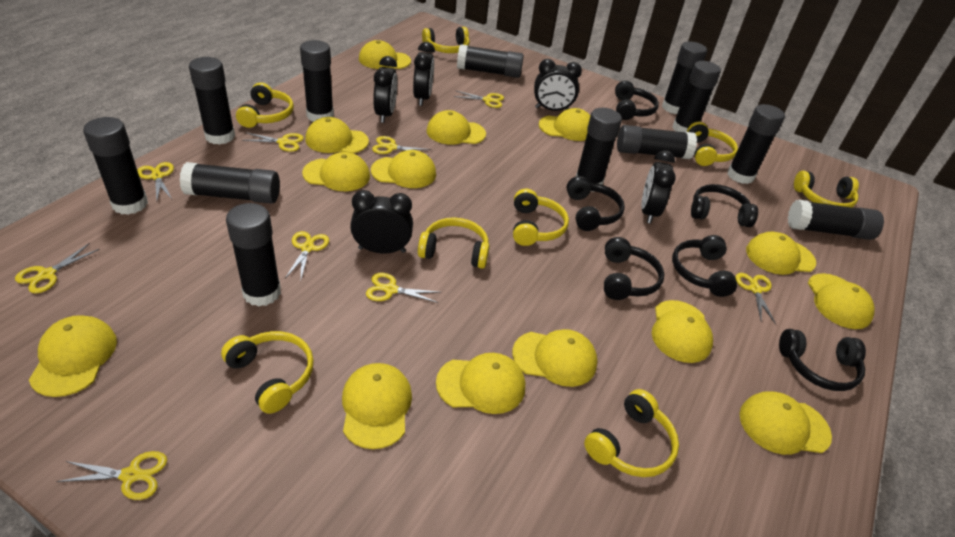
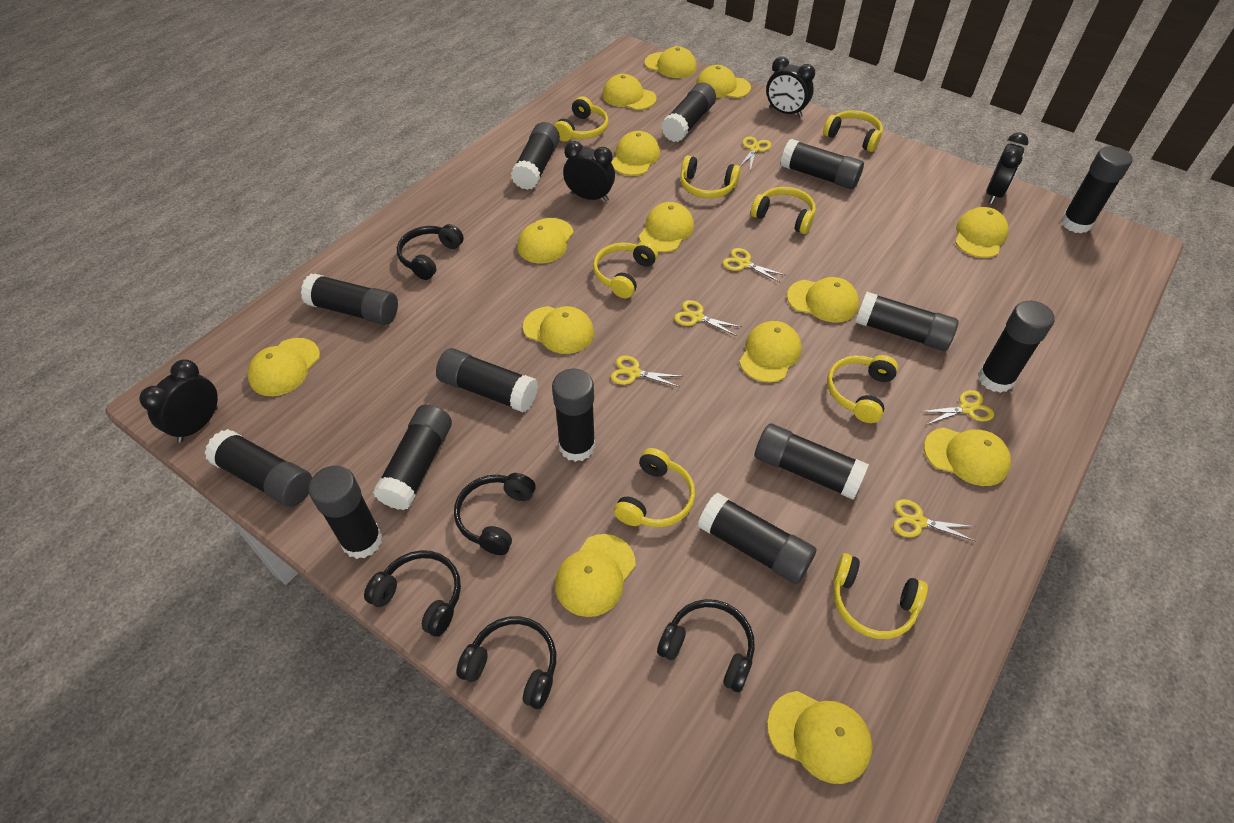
black clock: [350,190,413,254] [373,56,397,123] [413,42,435,106] [534,59,582,111] [641,151,676,224] = 5 -> [139,359,218,442] [563,141,615,201] [766,57,815,117] [986,132,1029,204] = 4
black glue stick: [83,117,148,215] [180,162,280,204] [189,57,235,145] [226,203,281,307] [300,40,334,121] [457,44,524,78] [576,108,622,192] [617,125,697,159] [662,41,707,114] [673,61,721,132] [727,104,785,184] [788,200,884,240] = 12 -> [205,429,312,507] [301,273,398,325] [308,466,383,559] [373,404,452,510] [436,348,538,412] [511,122,560,190] [552,369,596,462] [661,83,716,142] [698,492,817,584] [755,424,869,500] [780,139,864,189] [855,292,958,351] [978,301,1055,393] [1060,146,1133,233] = 14
black headphones: [567,176,625,231] [604,237,664,300] [615,81,659,120] [672,235,737,297] [691,184,758,227] [779,329,866,391] = 6 -> [364,550,461,637] [397,224,464,280] [454,473,536,555] [456,616,556,709] [657,599,755,692] = 5
yellow scissors: [15,243,100,293] [56,451,167,500] [137,162,174,200] [242,133,304,152] [285,231,329,279] [366,273,441,303] [372,136,431,156] [453,90,504,108] [736,273,776,324] = 9 -> [611,355,680,387] [674,300,741,336] [723,248,785,283] [740,136,771,171] [893,499,976,541] [919,390,994,425] = 6

